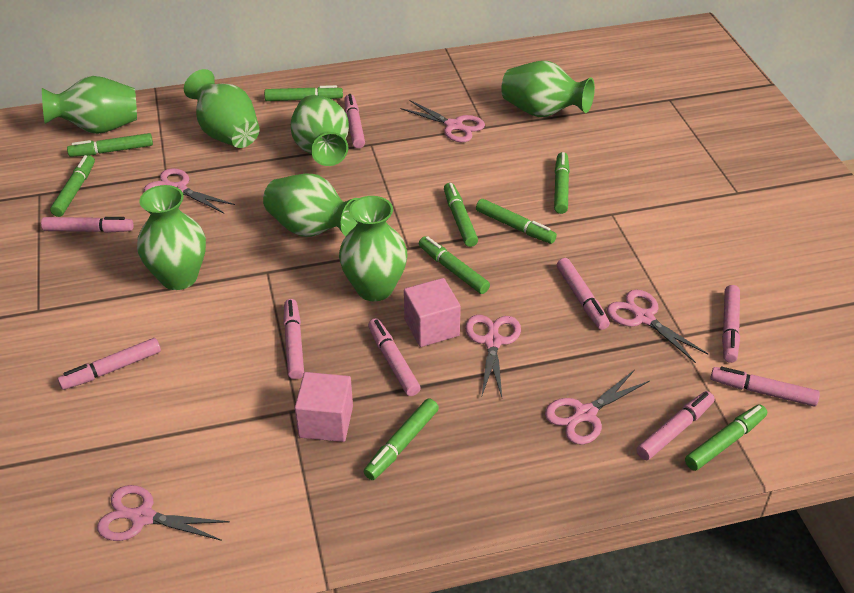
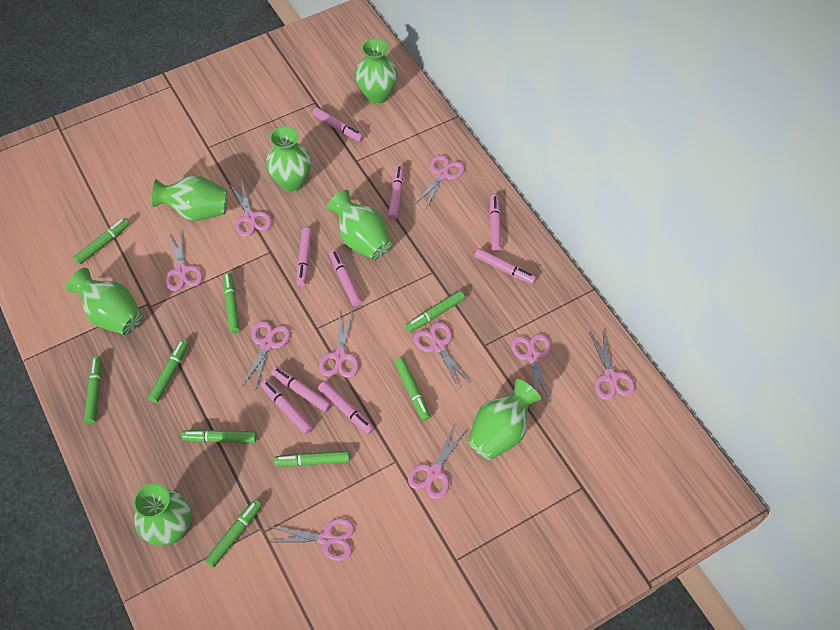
pink cube: [295,372,353,442] [404,278,461,347] = 2 -> none = 0
pink scissors: [97,485,230,541] [144,168,235,213] [400,100,485,142] [465,315,521,397] [545,370,650,445] [607,290,708,363] = 6 -> [165,231,203,291] [230,180,272,237] [242,321,290,391] [269,518,354,561] [319,311,359,378] [408,423,467,499] [414,155,465,210] [414,322,471,389] [511,334,550,404] [589,332,635,400] = 10

